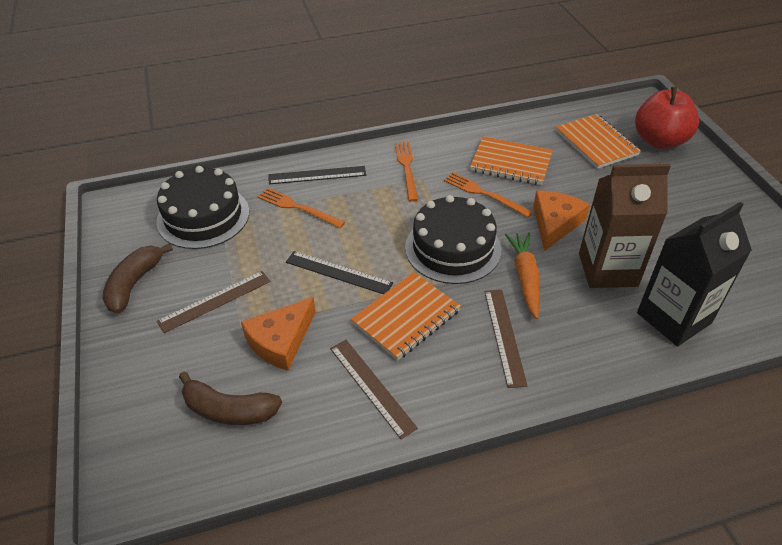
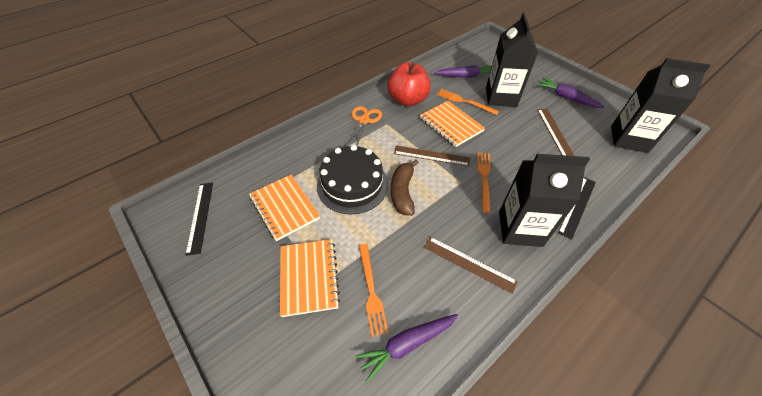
black cake: [156,166,249,249] [405,195,501,284] = 2 -> [317,145,388,214] = 1
black carton: [637,202,752,346] = 1 -> [486,13,538,107] [499,154,590,247] [611,58,711,153] = 3
brown banana: [102,244,173,313] [179,372,282,425] = 2 -> [391,160,419,216] = 1
brown carton: [579,164,671,288] = 1 -> none = 0
orange carrot: [505,233,539,319] = 1 -> none = 0
orange cheese: [241,297,316,371] [533,190,590,251] = 2 -> none = 0
orange scissors: none = 0 -> [344,106,382,147] = 1
purple carrot: none = 0 -> [355,314,458,382] [434,65,492,78] [537,78,605,108] = 3

